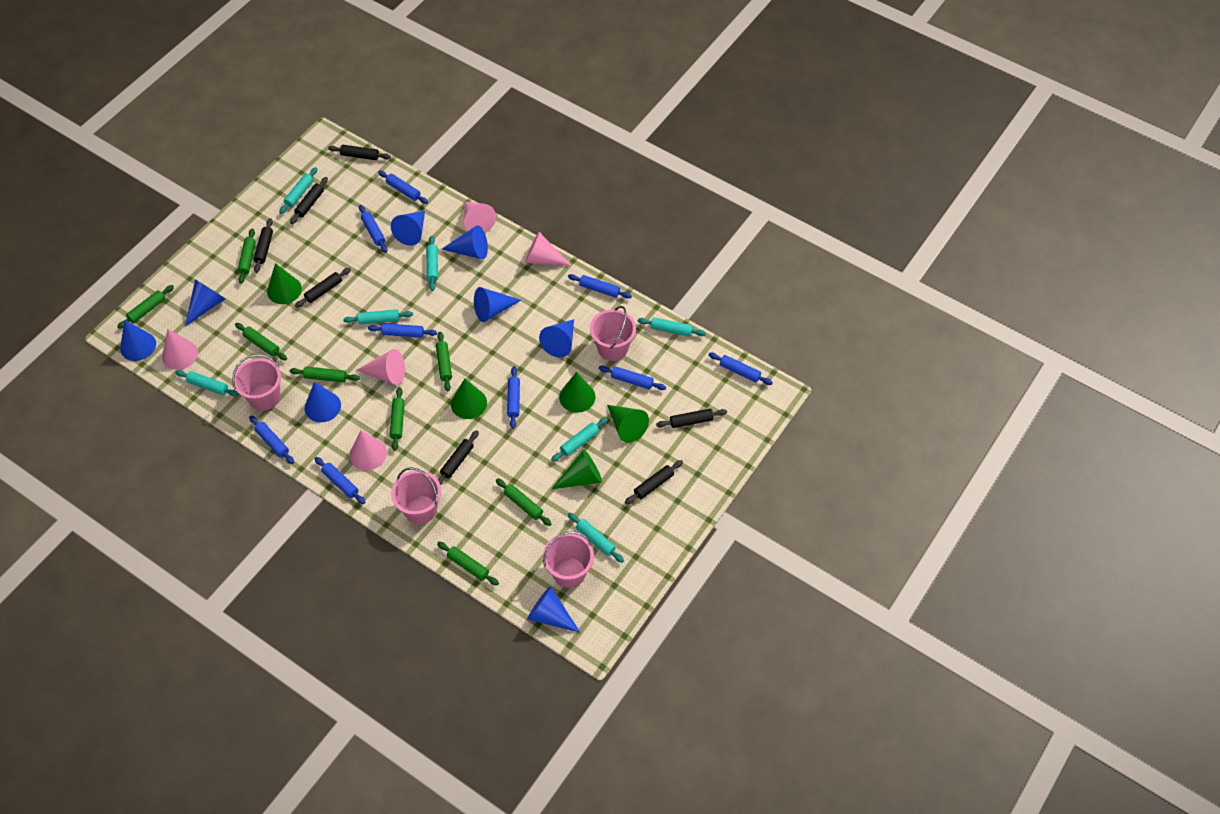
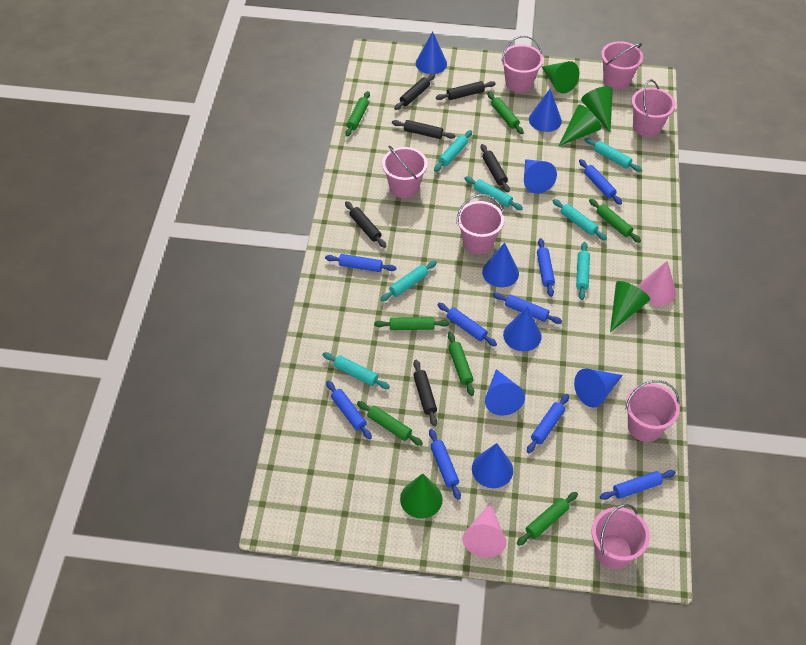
black rolling pin: [254,218,273,273] [290,177,328,224] [295,268,351,308] [328,145,391,160] [438,430,479,485] [625,460,683,505] [656,409,727,428] = 7 -> [345,201,386,248] [392,120,455,139] [394,73,435,110] [413,360,437,426] [436,81,496,100] [481,144,510,193] = 6
green rolling pin: [117,285,174,329] [235,323,287,360] [238,229,256,284] [290,366,360,382] [390,387,405,451] [436,332,452,391] [437,542,499,586] [496,478,551,526] = 8 -> [345,91,370,137] [357,401,423,446] [374,317,450,330] [448,332,474,396] [487,92,524,134] [517,492,578,546] [589,199,641,243] = 7
pink bucket: [232,354,281,411] [391,467,441,524] [543,532,594,588] [590,306,636,361] = 4 -> [382,146,428,198] [457,194,504,254] [501,36,543,93] [592,504,650,569] [601,41,643,89] [625,380,680,442] [632,80,675,137] = 7
pink cone: [162,329,198,370] [349,430,387,470] [356,349,405,385] [464,201,496,233] [525,232,572,266] = 5 -> [462,503,506,557] [639,261,676,306] = 2

